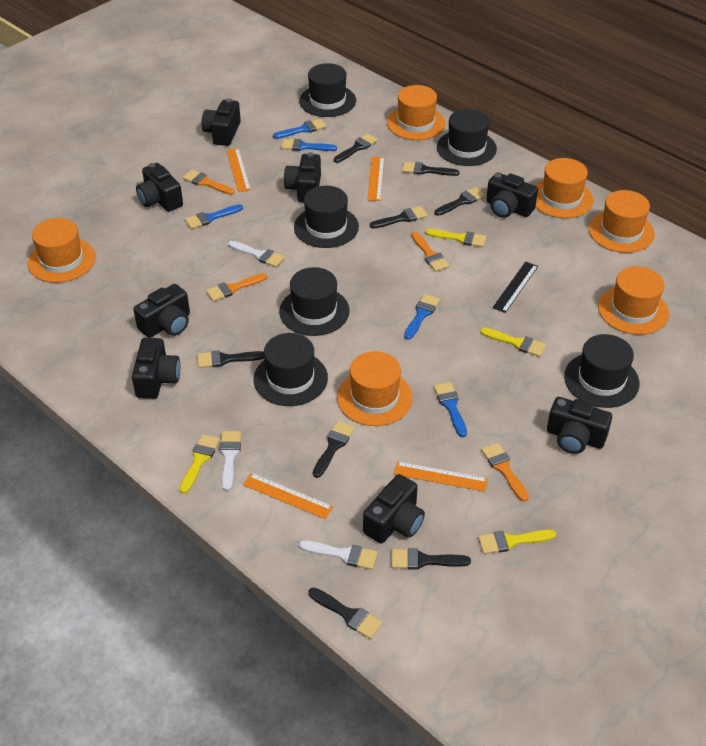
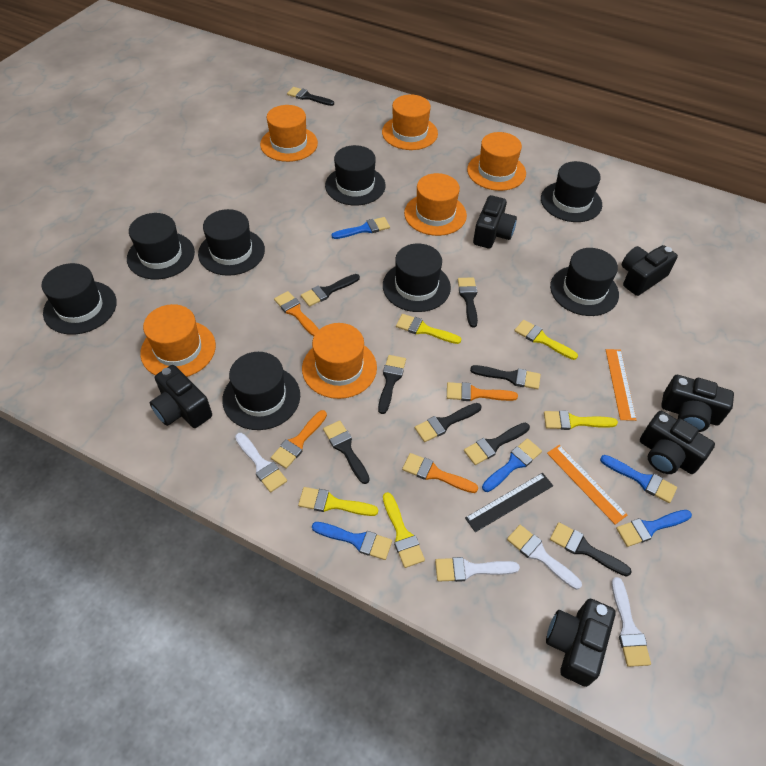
black brush: [198,350,265,368] [308,587,382,639] [313,421,355,478] [334,133,378,163] [370,206,428,228] [391,548,471,570] [402,162,460,176] [435,187,485,216] = 8 -> [287,87,334,106] [301,274,360,307] [323,420,370,484] [378,355,406,414] [415,403,482,442] [458,277,478,327] [464,423,530,465] [470,365,541,389] [550,522,632,577] = 9
black camera: [132,338,180,399] [133,284,190,338] [136,163,183,212] [201,98,241,146] [284,152,321,202] [363,474,425,544] [486,172,538,218] [547,397,612,454] = 8 -> [150,365,212,428] [473,195,517,249] [546,599,615,687] [622,245,678,296] [640,411,715,474] [661,375,734,432] = 6
black hat: [253,333,328,406] [279,267,350,336] [294,186,359,248] [299,63,356,117] [437,109,497,166] [564,334,640,408] = 6 -> [42,263,117,335] [127,213,195,279] [198,209,265,276] [222,352,300,430] [325,145,385,206] [383,244,451,312] [541,161,602,222] [550,248,619,316] = 8
orange ruler: [226,148,251,192] [243,473,333,519] [367,157,384,201] [394,461,488,492] = 4 -> [547,445,627,525] [606,349,636,421] = 2
white brush: [220,431,241,491] [228,241,285,267] [299,540,378,570] = 3 -> [235,433,287,492] [435,557,520,582] [507,525,582,590] [612,577,651,667] = 4
yellow brush: [180,434,220,494] [425,229,487,247] [478,529,556,554] [480,328,546,357] = 4 -> [298,487,378,516] [383,492,425,568] [396,314,461,344] [514,320,578,360] [544,410,618,430] = 5

